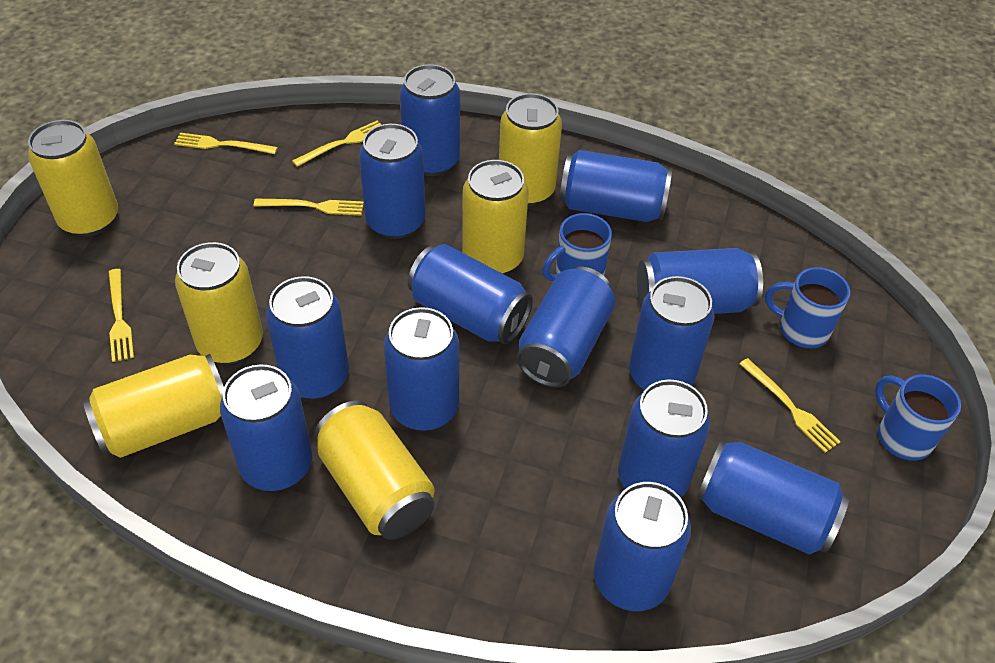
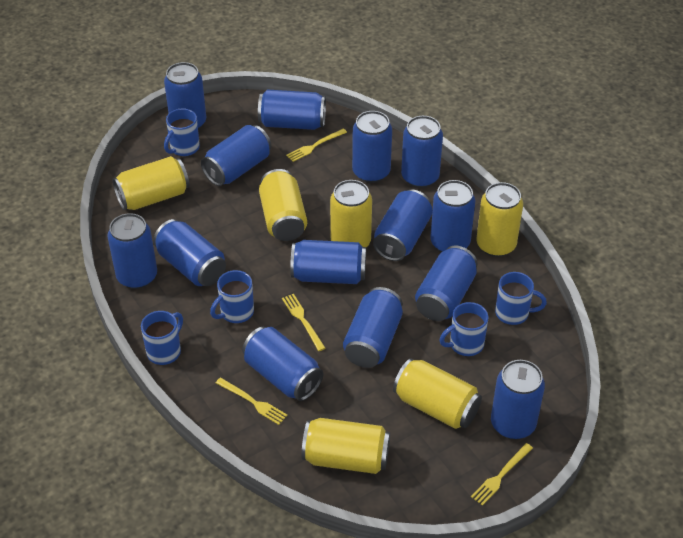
blue can: [220,364,312,491] [266,276,349,399] [359,124,426,239] [384,307,459,431] [400,64,460,176] [408,244,533,344] [517,267,615,388] [560,150,672,222] [594,482,691,611] [618,380,710,498] [629,276,715,390] [637,248,763,314] [697,440,849,555] = 13 -> [107,213,157,289] [153,219,226,286] [164,62,206,129] [201,125,271,186] [242,327,323,401] [258,90,326,130] [290,240,366,284] [343,287,403,368] [352,111,392,183] [373,190,433,261] [401,116,443,188] [415,246,477,321] [430,180,475,252] [491,360,545,439] = 14
blue mug: [542,213,612,281] [765,267,850,348] [875,375,961,461] = 3 -> [141,311,183,365] [164,109,200,156] [210,270,254,323] [439,302,488,356] [495,272,547,325] = 5
yellow fork: [108,269,134,362] [174,133,278,154] [254,198,364,216] [292,121,381,167] [739,358,841,453] = 5 -> [216,378,287,425] [282,294,325,351] [286,129,347,162] [471,443,533,506] = 4

